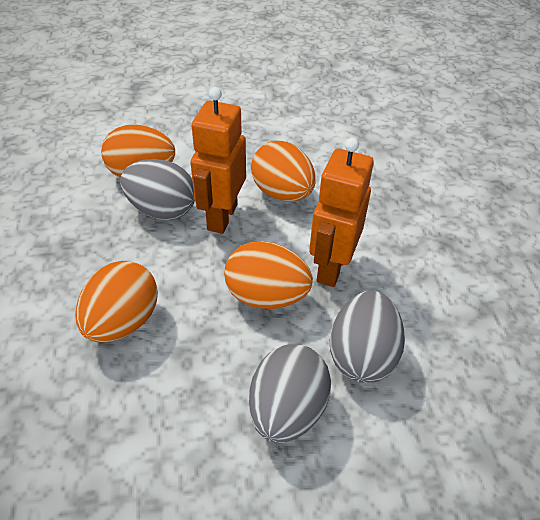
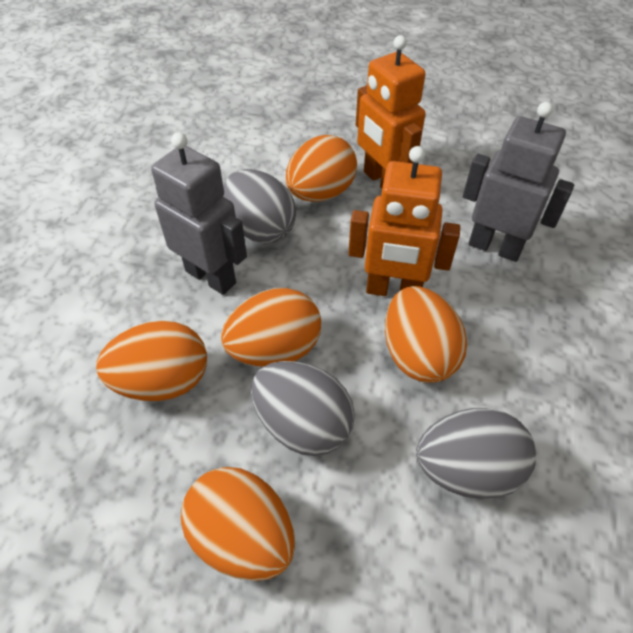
grey robot: none = 0 -> [151,133,247,295] [463,102,574,262] = 2
orange egg: [75,261,158,342] [101,124,175,177] [224,241,313,309] [251,141,316,201] = 4 -> [96,320,207,401] [181,467,295,581] [221,288,321,367] [286,135,357,202] [385,286,467,383] = 5

